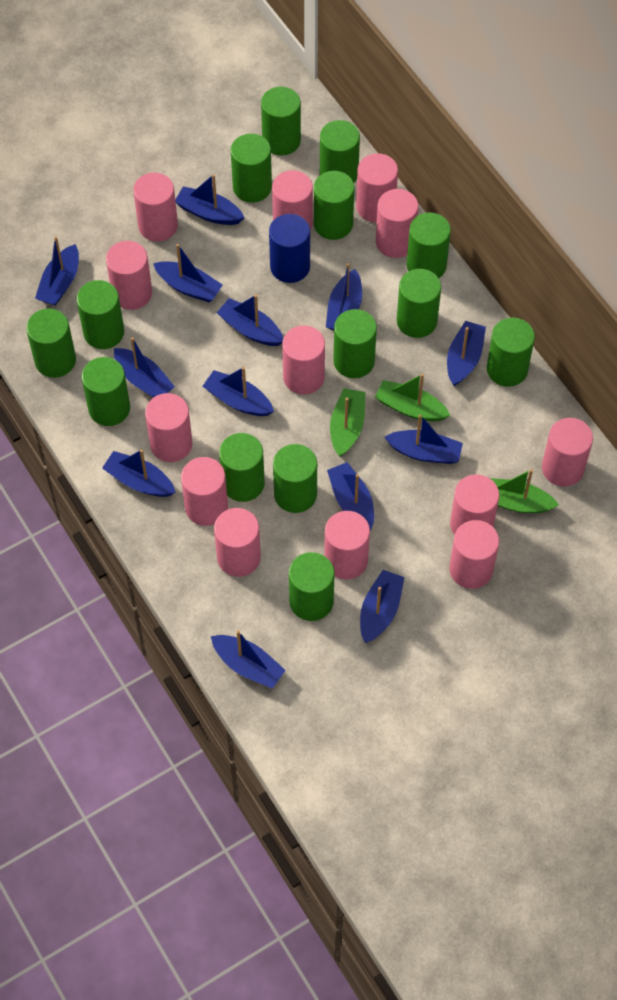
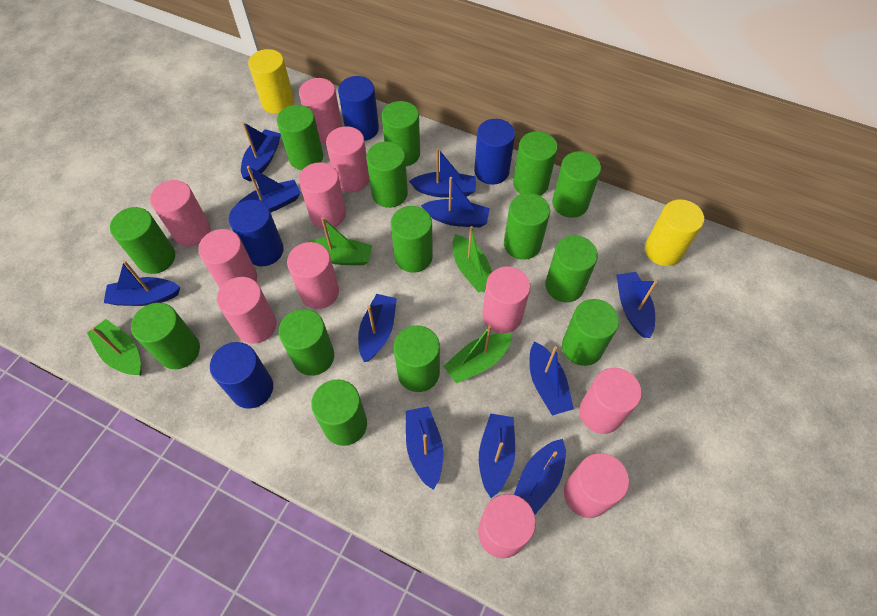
blue boat: [35,237,79,306] [102,449,176,497] [114,337,175,398] [153,244,223,302] [175,174,245,225] [203,367,274,416] [211,630,286,689] [217,294,283,346] [326,263,362,330] [327,462,374,530] [360,570,405,643] [384,414,463,464] [447,321,486,386] = 13 -> [104,261,180,306] [236,166,301,213] [241,122,281,182] [358,294,397,362] [406,406,443,490] [409,148,476,198] [421,177,490,228] [479,413,515,498] [514,439,566,514] [530,341,574,416] [616,272,657,338] = 11
blue cylinder: [269,214,310,283] = 1 -> [210,342,273,409] [229,200,284,266] [338,76,379,141] [474,119,515,185] = 4
green boat: [330,388,365,457] [375,374,451,421] [490,469,559,513] = 3 -> [87,319,142,375] [308,217,372,265] [443,325,512,383] [453,226,492,293] = 4
pink cylinder: [106,241,152,310] [133,172,178,242] [145,393,193,462] [181,457,228,526] [214,508,261,577] [272,170,313,230] [282,325,325,395] [324,511,370,579] [356,153,398,222] [376,189,419,258] [449,520,499,589] [450,474,499,535] [542,418,593,487] = 13 -> [150,180,211,247] [198,229,257,288] [217,277,276,344] [287,242,339,309] [299,78,342,143] [299,162,346,229] [326,126,370,192] [478,494,536,559] [482,267,530,333] [564,453,629,518] [579,368,642,434] = 11
yellow cylinder: none = 0 -> [248,49,294,114] [645,199,704,266] = 2

